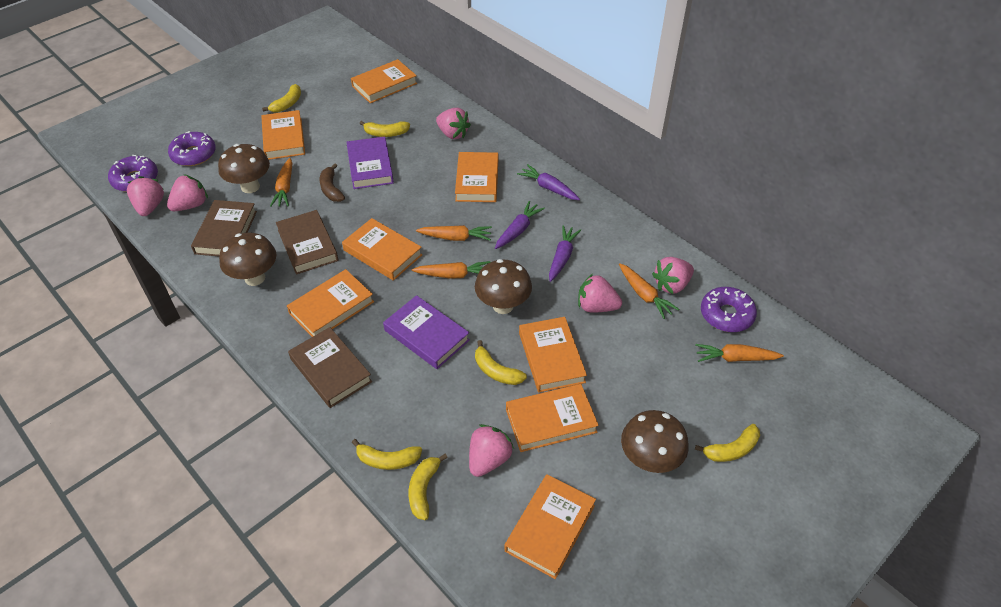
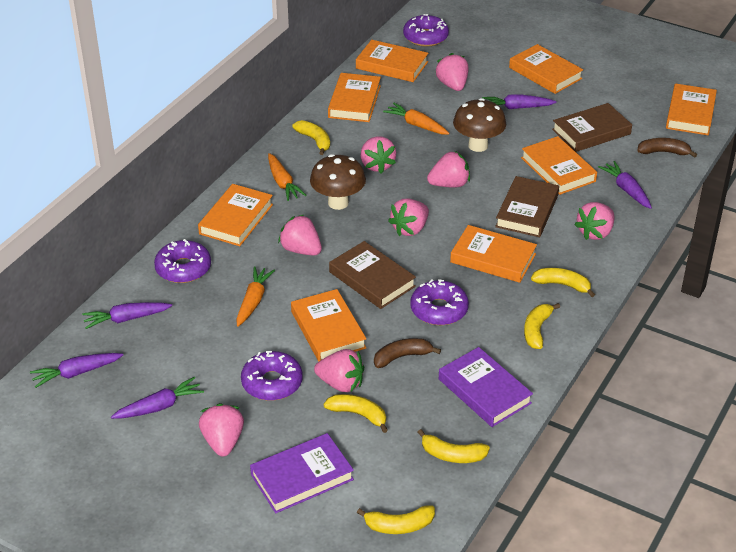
brown banana: [320,163,345,202] = 1 -> [374,338,441,368] [637,138,697,157] = 2
brown mushroom: [218,144,270,193] [219,232,276,286] [475,259,532,314] [621,410,689,473] = 4 -> [310,154,366,210] [453,98,506,152] = 2
orange carrot: [270,158,292,207] [412,261,490,279] [416,225,492,241] [619,263,680,319] [695,344,784,362] = 5 -> [236,267,275,327] [268,153,307,201] [383,103,450,135] = 3
pink strawberry: [127,176,164,216] [167,174,208,211] [436,108,471,139] [469,424,514,477] [578,274,622,312] [652,257,694,294] = 6 -> [199,403,244,457] [278,215,322,256] [314,349,364,392] [361,136,396,173] [388,199,429,236] [427,151,470,187] [436,53,468,91] [574,202,615,240] = 8
purple carrot: [495,201,545,249] [517,164,580,200] [549,225,581,282] = 3 -> [30,353,123,388] [82,302,172,329] [111,377,204,419] [482,94,556,109] [598,161,652,209] = 5
purple donut: [108,155,158,192] [168,131,216,166] [701,287,757,332] = 3 -> [154,239,211,283] [241,351,303,401] [403,14,449,47] [411,279,469,325] = 4

